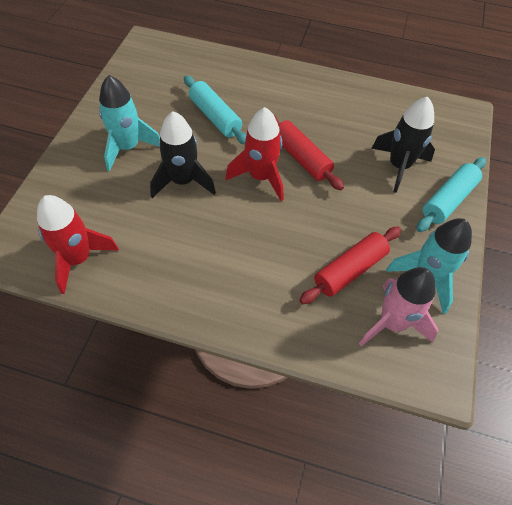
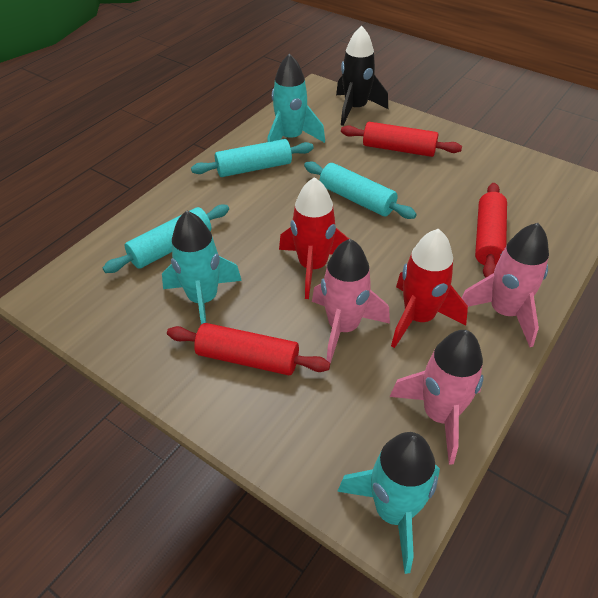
black rocket: [150,111,216,198] [371,97,435,193] = 2 -> [336,26,388,126] = 1
pink rocket: [359,267,439,347] = 1 -> [312,239,390,364] [389,330,484,465] [461,223,549,347] = 3
red rolling pin: [274,115,344,190] [299,226,401,304] = 2 -> [167,323,330,375] [341,122,462,157] [475,183,507,278] = 3
turquoise rocket: [99,75,160,172] [386,218,472,314] = 2 -> [162,211,242,324] [267,53,325,143] [337,432,440,574] = 3
turquoise rolling pin: [184,75,246,145] [417,157,486,232] = 2 -> [103,204,229,273] [191,139,314,177] [304,161,416,219] = 3

